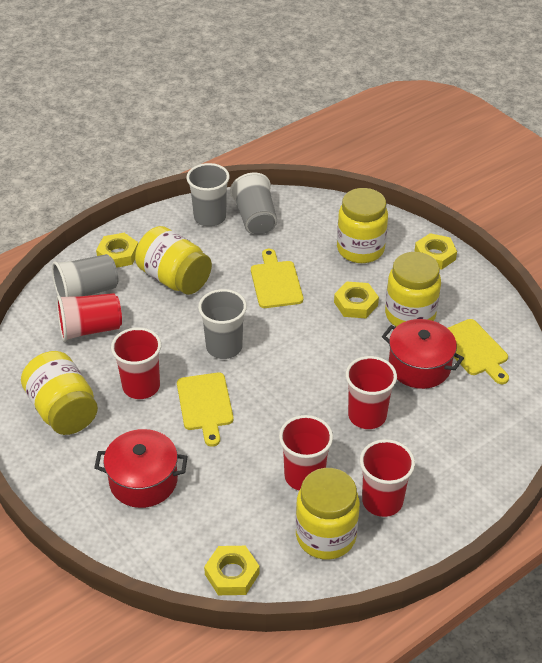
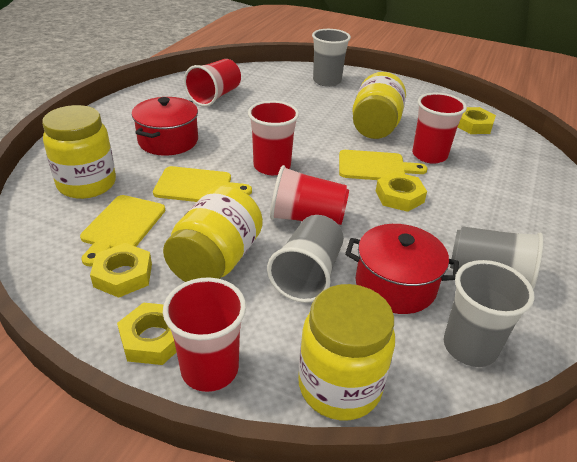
yellow jar: [21,351,98,435] [135,226,212,295] [295,468,360,560] [337,188,388,263] [385,252,441,327] = 5 -> [42,105,116,199] [163,185,263,282] [298,284,395,420] [352,72,406,139] = 4

